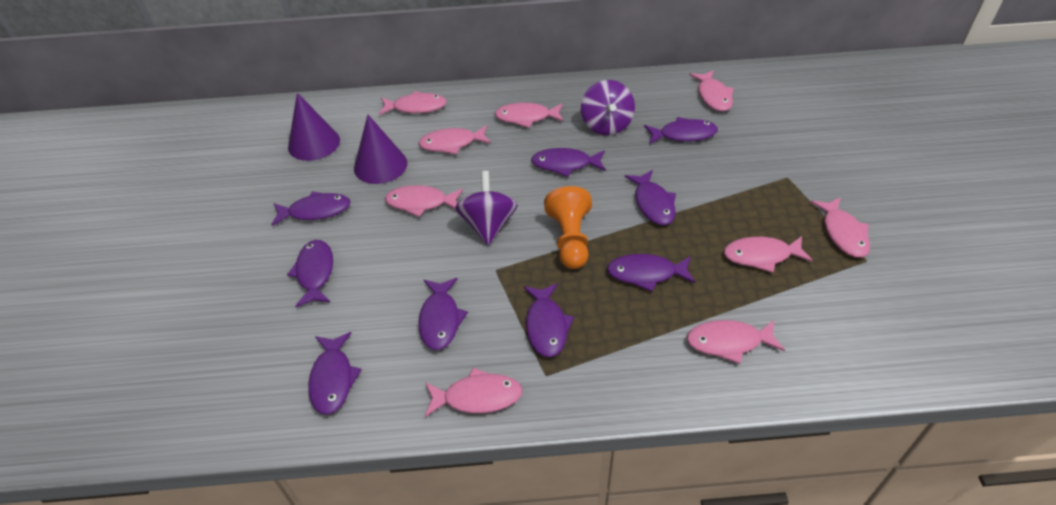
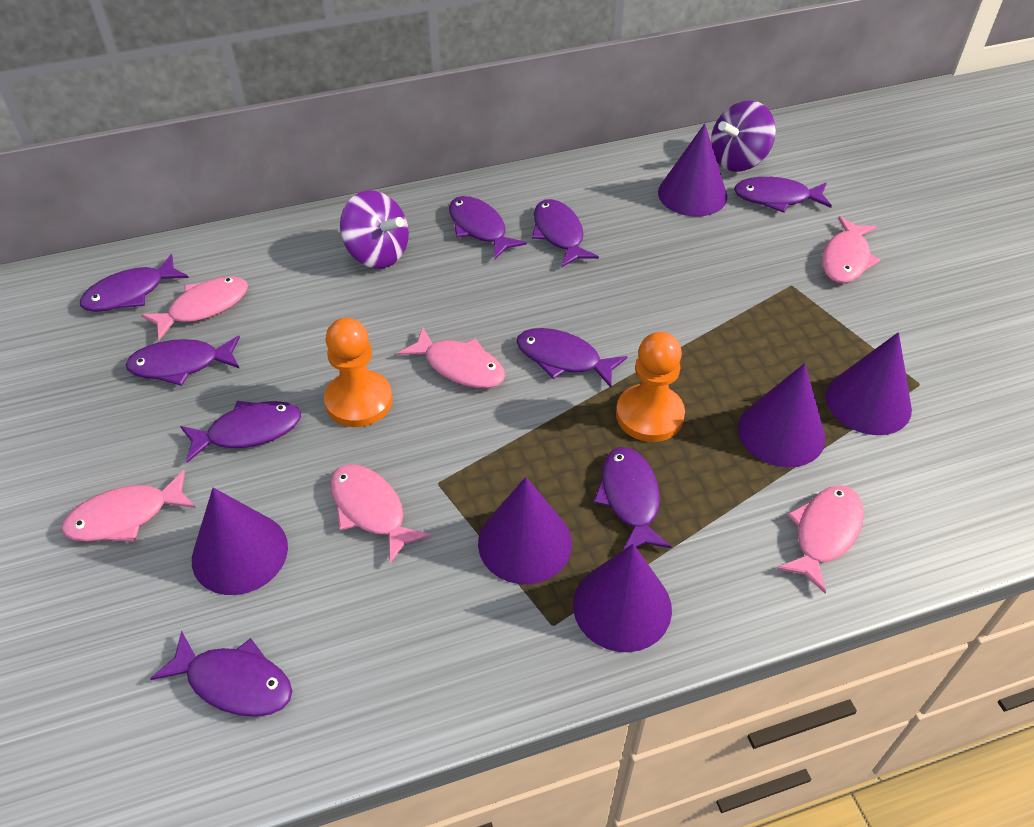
orange pawn: [544,186,592,269] = 1 -> [324,318,393,427] [616,332,685,442] = 2
pink fish: [379,91,447,115] [385,185,463,217] [418,125,491,155] [425,368,523,417] [495,103,564,128] [687,320,785,364] [689,70,734,111] [724,236,813,273] [811,197,870,258] = 9 -> [61,470,196,542] [141,276,248,340] [330,464,431,563] [398,327,506,388] [776,485,864,594] [822,216,880,283] = 6
purple cone: [288,93,340,161] [354,115,408,184] = 2 -> [192,488,288,595] [478,477,572,584] [573,544,672,652] [658,123,727,217] [738,363,825,467] [826,332,912,435] = 6

